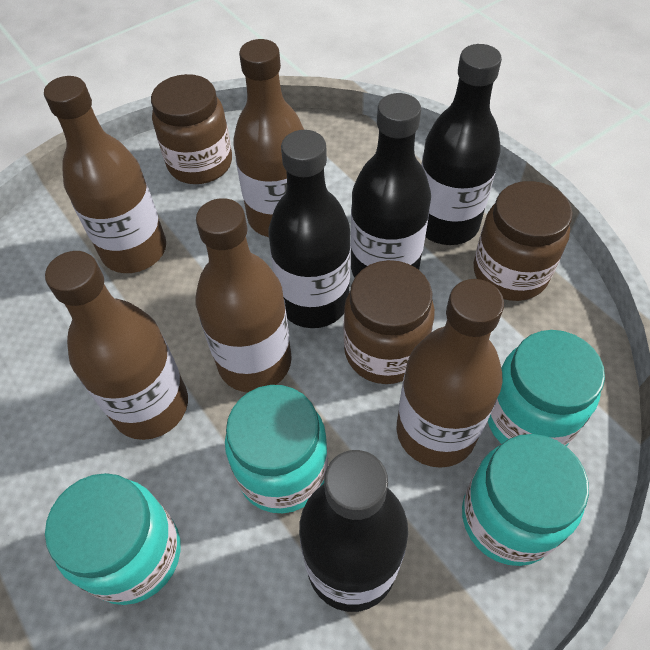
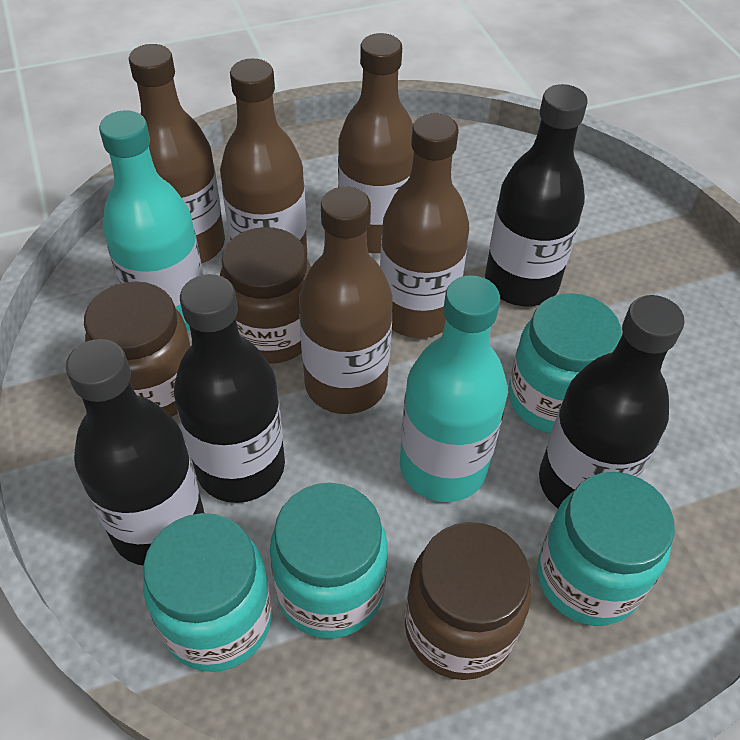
turquoise bottle: none = 0 -> [99,110,203,332] [400,275,508,502] = 2

